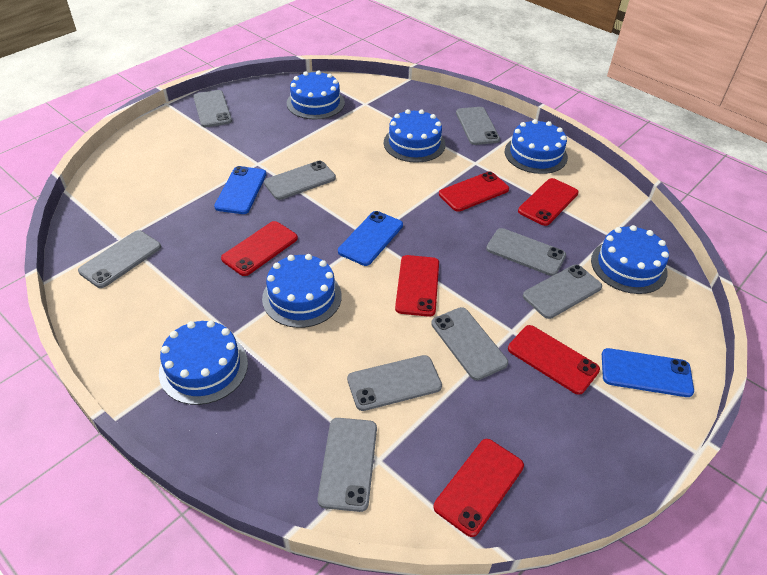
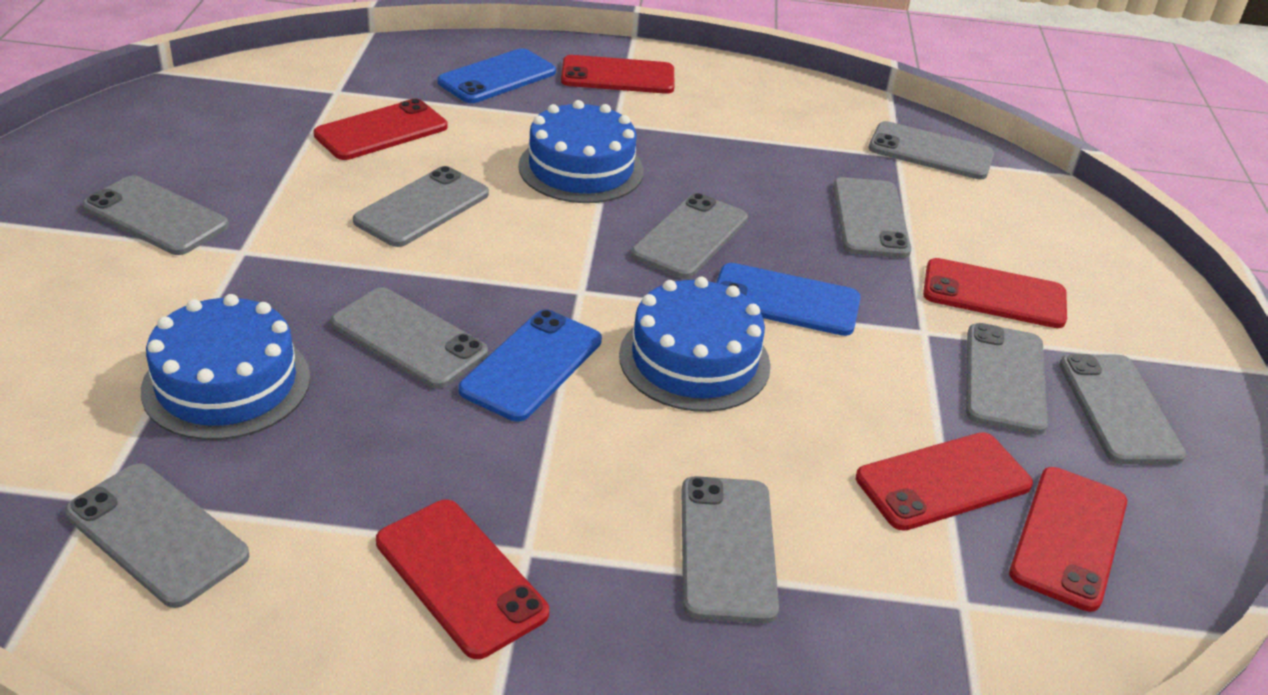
blue cake: [159,320,248,405] [262,254,342,328] [287,70,345,119] [384,109,445,163] [505,119,568,174] [591,225,669,294] = 6 -> [141,294,310,440] [518,100,644,203] [619,277,771,412] = 3
grey phone: [78,230,161,288] [193,90,232,127] [264,161,336,200] [318,418,377,512] [347,355,442,411] [431,307,508,380] [456,107,500,145] [486,228,566,276] [523,265,602,319] = 9 -> [65,464,249,608] [82,175,229,255] [331,287,488,389] [353,166,489,247] [631,193,748,279] [681,476,779,624] [833,177,911,258] [868,121,994,179] [966,323,1048,435] [1059,354,1186,464] = 10

